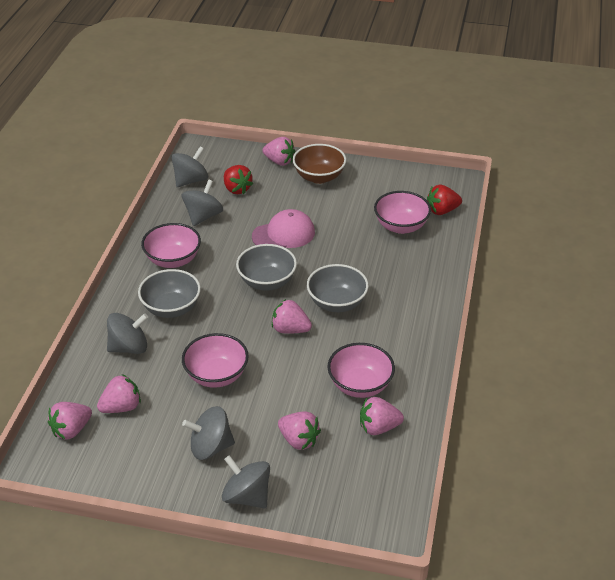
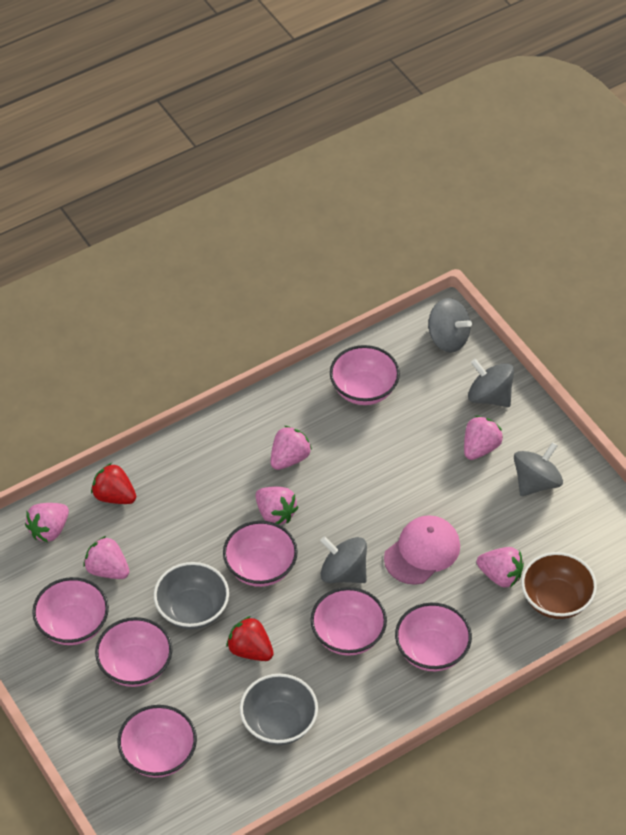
grey bowl: [138,269,201,318] [236,244,297,291] [307,264,369,312] = 3 -> [154,562,229,629] [240,674,318,745] = 2
grey spinning top: [107,313,148,354] [171,146,208,187] [182,179,223,226] [182,406,235,460] [222,455,270,508] = 5 -> [320,536,367,583] [428,298,472,353] [468,359,514,407] [514,442,563,496] = 4
pink bowl: [141,223,201,268] [182,333,249,388] [327,343,395,398] [374,191,431,234] = 4 -> [32,577,109,645] [95,617,172,687] [118,705,197,778] [223,521,298,587] [311,587,387,656] [330,345,400,405] [395,603,472,671] = 7

